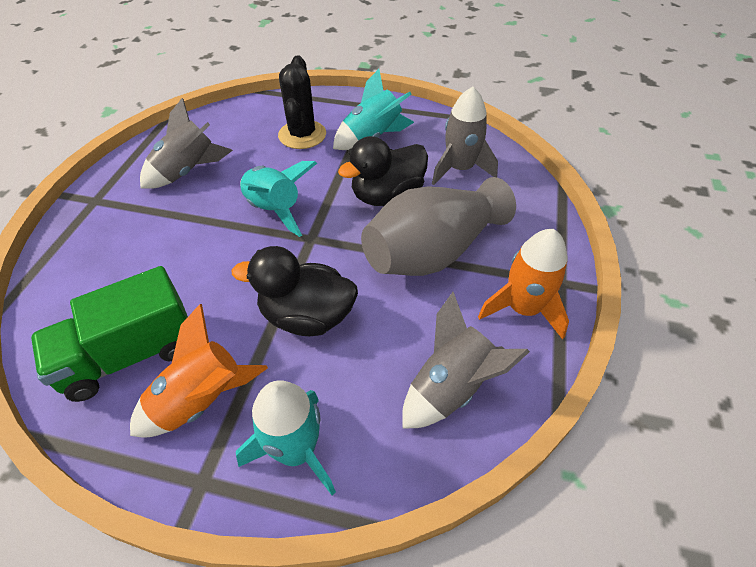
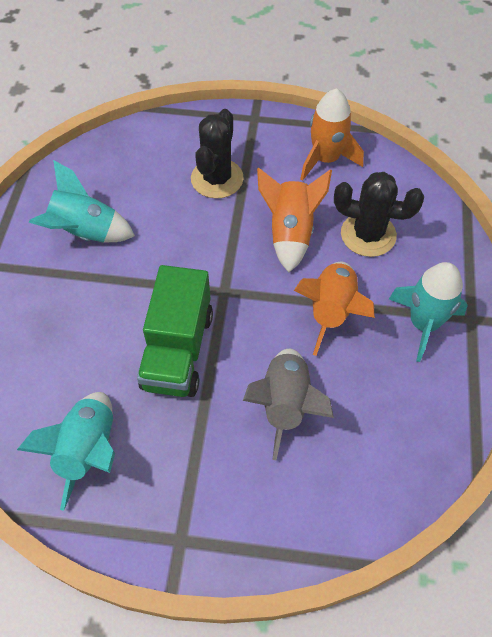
black cactus: [278,55,326,149] = 1 -> [191,109,244,199] [334,172,424,257] = 2
black duck: [232,246,358,336] [338,136,428,206] = 2 -> none = 0
grey rocket: [140,98,233,189] [402,292,530,428] [432,87,498,185] = 3 -> [243,349,334,460] = 1
grey vase: [361,177,516,276] = 1 -> none = 0
orange rocket: [130,304,268,438] [478,229,569,339] = 2 -> [257,168,332,272] [294,262,375,356] [300,88,364,181] = 3

